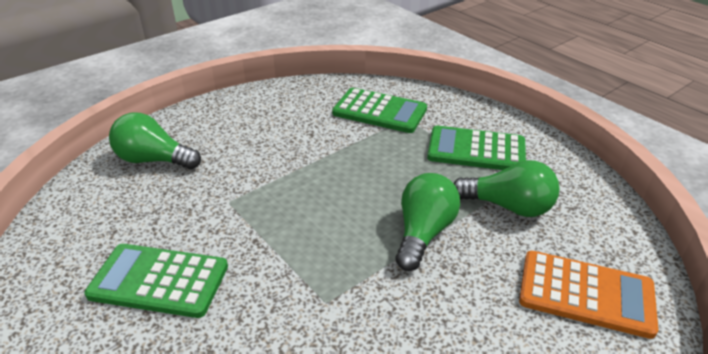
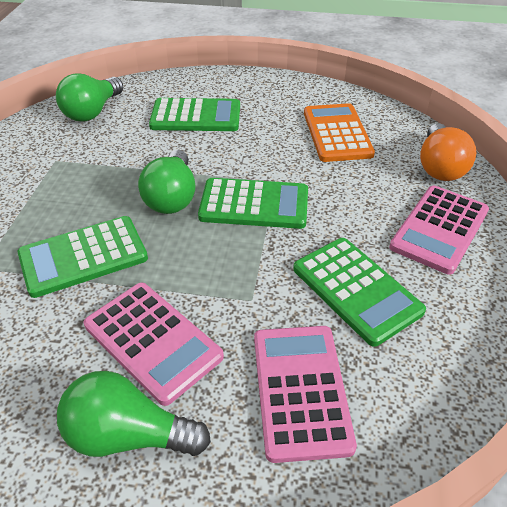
green calculator: [84,244,228,318] [332,88,427,133] [427,126,526,170] = 3 -> [18,216,148,298] [149,98,240,131] [198,178,308,229] [293,238,426,347] = 4
orange light bulb: none = 0 -> [420,123,477,181] = 1
pink calculator: none = 0 -> [84,283,224,406] [254,326,357,463] [389,186,489,275] = 3

